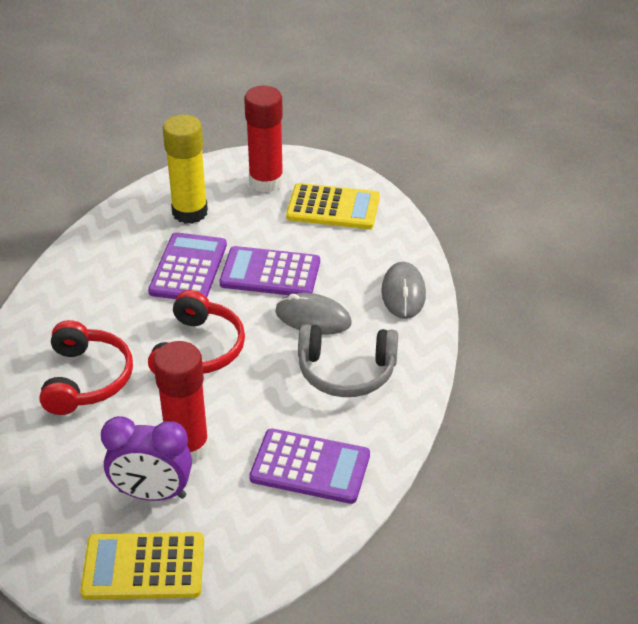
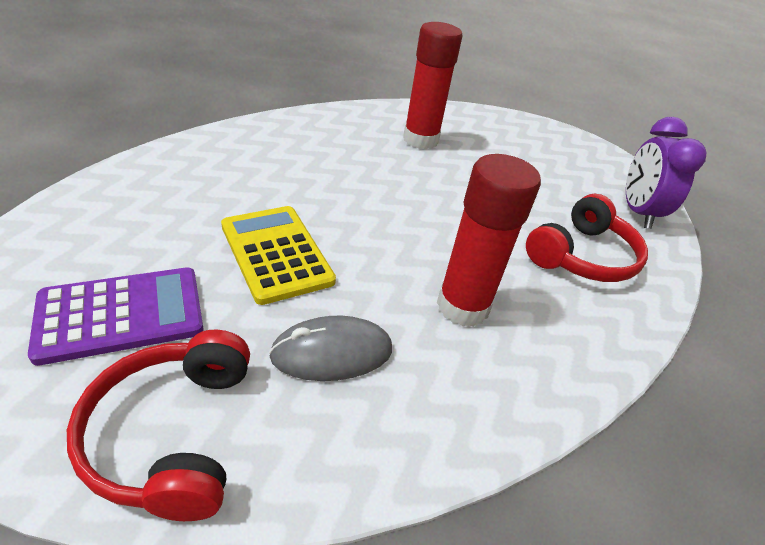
grey headphones: [298,324,398,397] = 1 -> none = 0
grey mouse: [275,293,352,335] [381,262,426,319] = 2 -> [269,316,392,381] = 1
purple calculator: [148,232,227,299] [219,246,320,295] [249,429,370,504] = 3 -> [28,267,204,366] = 1
yellow calculator: [80,532,204,600] [286,183,380,229] = 2 -> [221,206,336,305] = 1
yellow glue stick: [163,115,208,224] = 1 -> none = 0

